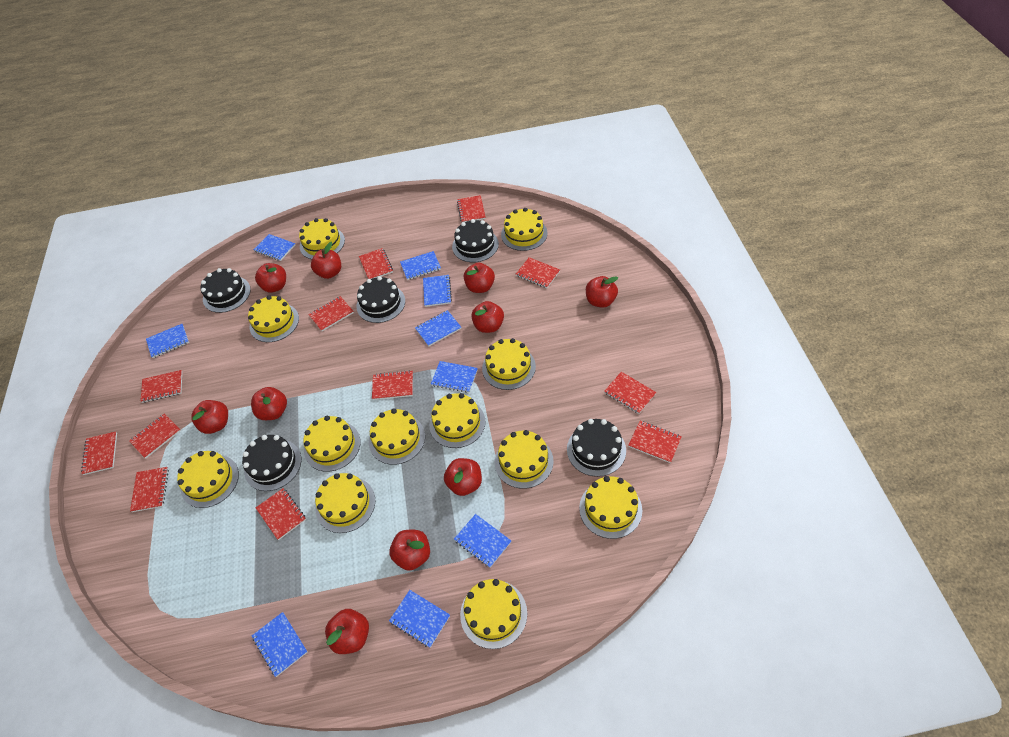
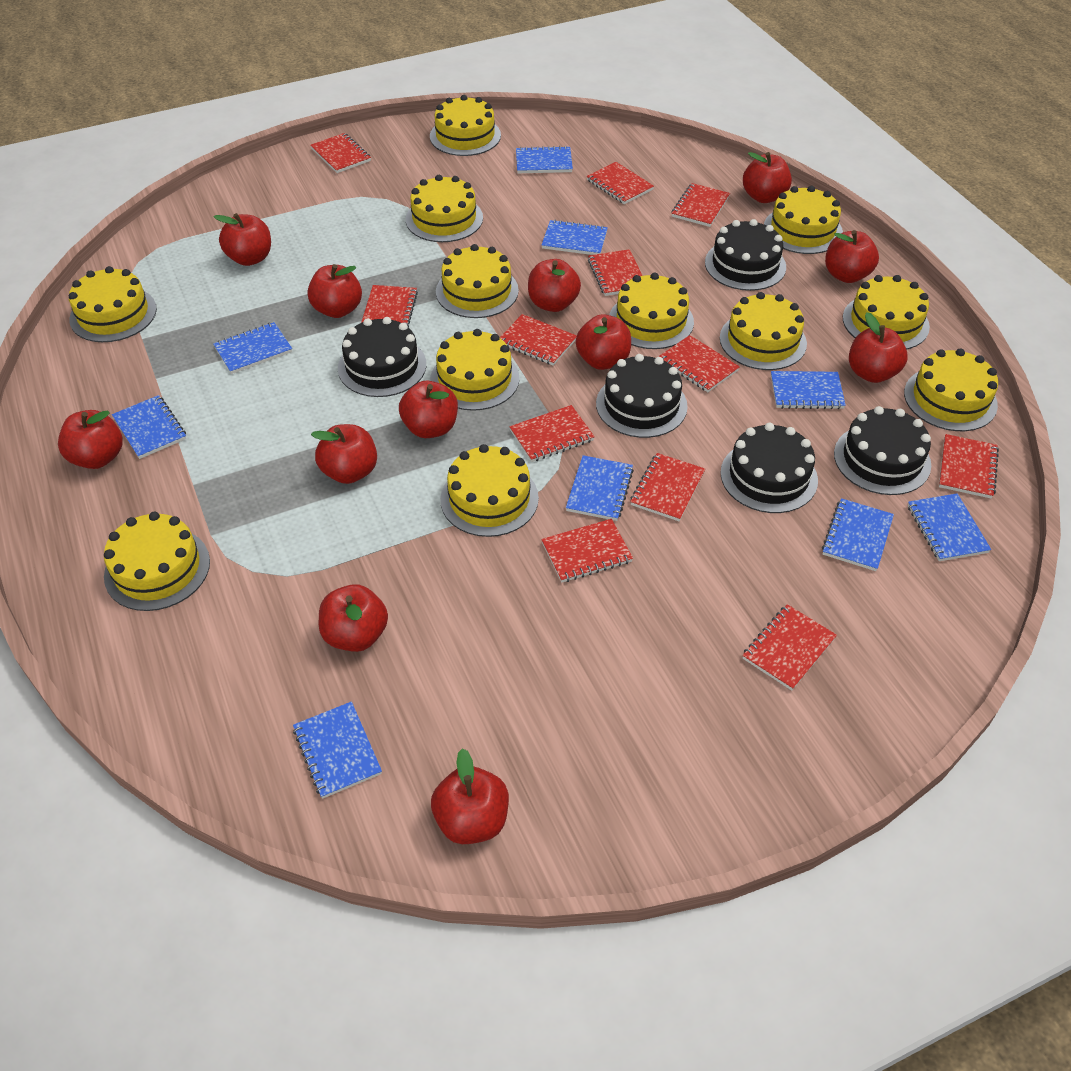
red apple: [191,400,228,434] [251,387,287,420] [255,263,286,293] [311,242,341,279] [325,609,369,654] [389,530,430,571] [444,458,482,496] [464,263,495,293] [471,301,504,333] [586,276,618,308] = 10 -> [58,410,123,469] [214,213,271,266] [307,264,362,318] [311,424,377,484] [319,584,388,652] [399,381,458,438] [431,748,509,844] [528,259,581,312] [576,314,631,370] [743,152,792,203] [825,230,879,283] [849,312,908,383] = 12

